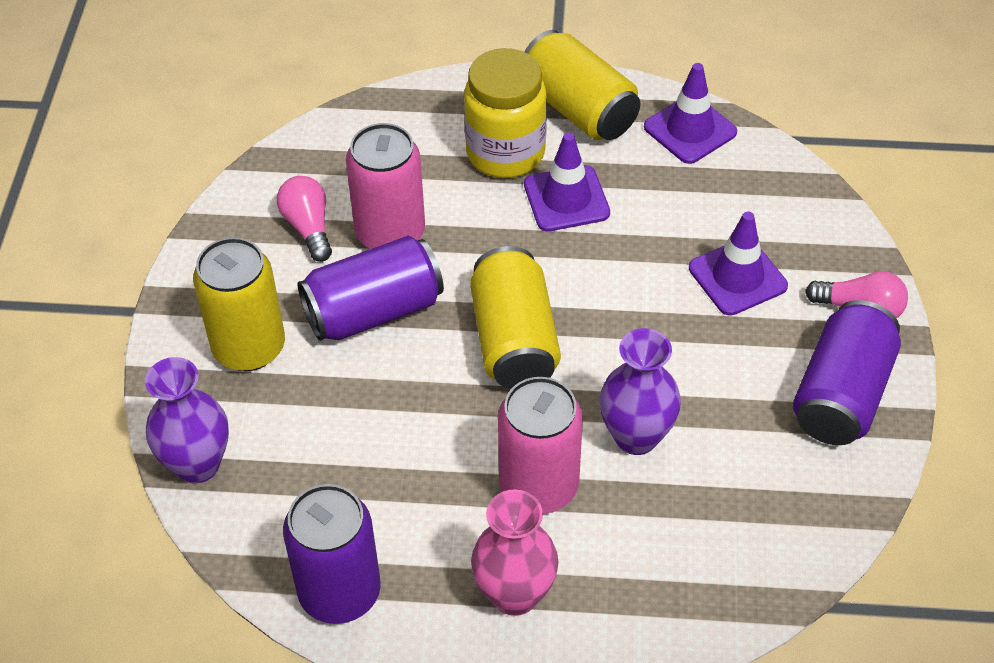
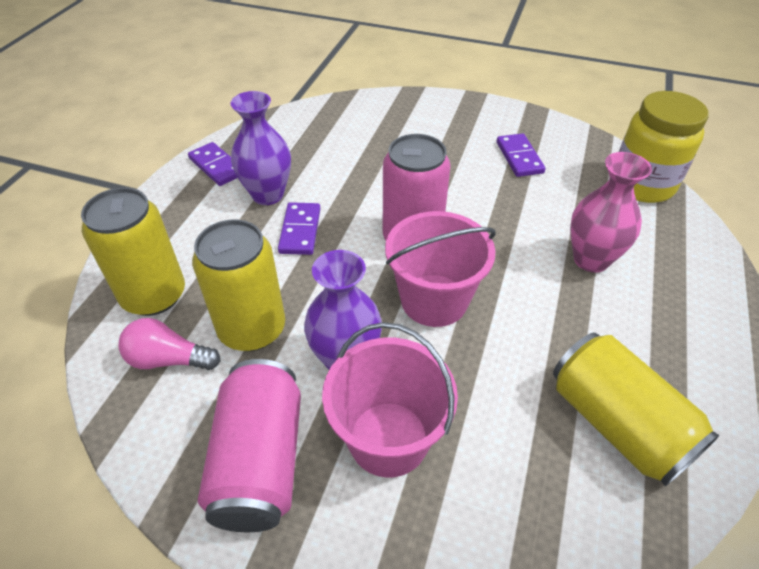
pink bucket: none = 0 -> [322,322,458,477] [385,211,496,327] = 2
pink light bulb: [277,176,332,262] [805,271,908,318] = 2 -> [119,318,221,370] = 1
purple can: [283,484,381,624] [297,235,444,341] [793,300,901,445] = 3 -> none = 0
purple domino: none = 0 -> [188,142,238,186] [278,202,320,255] [497,133,546,177] = 3
purple traffic cone: [524,133,610,232] [644,63,737,164] [689,211,788,316] = 3 -> none = 0

